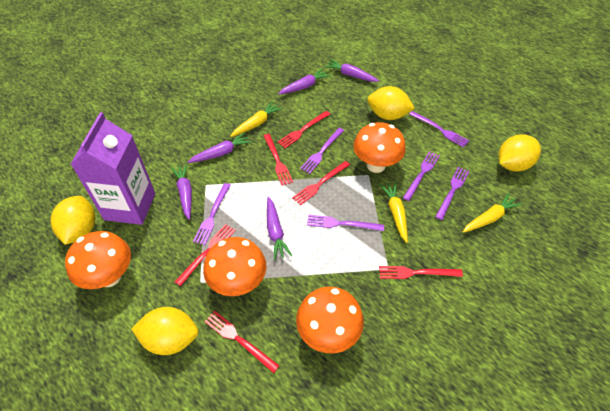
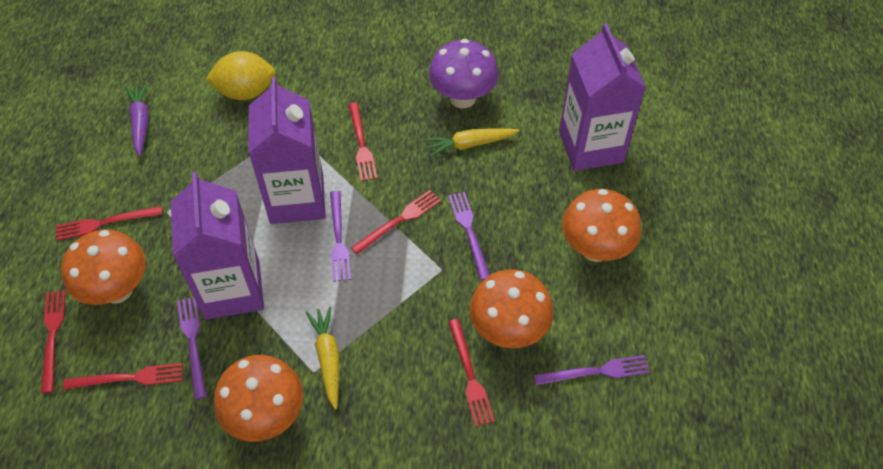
purple carrot: [171,164,192,220] [188,132,252,163] [267,197,292,260] [278,68,331,94] [324,59,379,82] = 5 -> [125,83,149,156] = 1
purple carton: [71,112,155,225] = 1 -> [171,172,264,320] [249,77,325,224] [559,23,646,171] = 3
purple fork: [193,183,231,245] [300,128,344,174] [307,215,384,231] [403,151,440,201] [409,111,469,147] [435,167,469,220] = 6 -> [177,297,207,400] [330,191,351,282] [448,192,490,280] [534,355,650,386] = 4
purple mushroom: none = 0 -> [429,39,499,108] = 1
yellow carrot: [230,102,283,137] [380,182,408,243] [463,193,522,233] = 3 -> [306,307,339,409] [425,128,520,157] = 2
yellow lemon: [51,196,95,245] [131,307,199,355] [368,86,415,120] [498,135,541,172] = 4 -> [205,51,276,100] = 1

